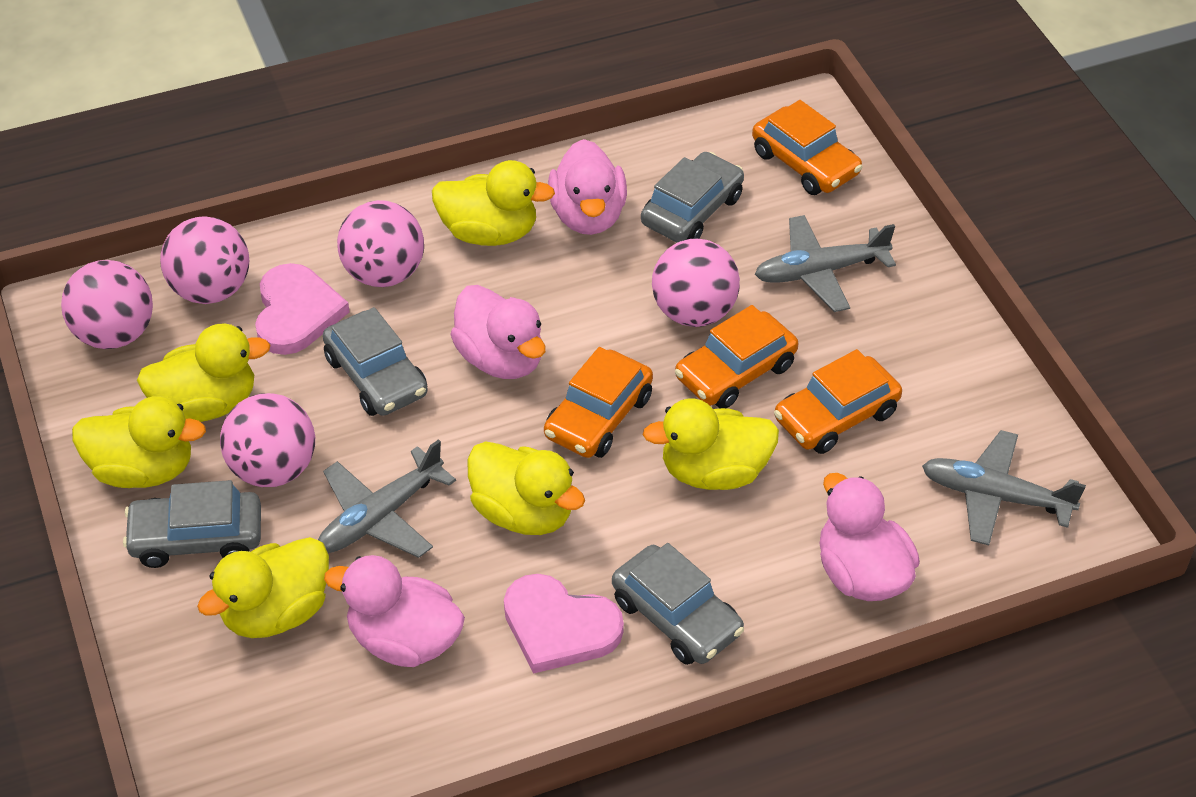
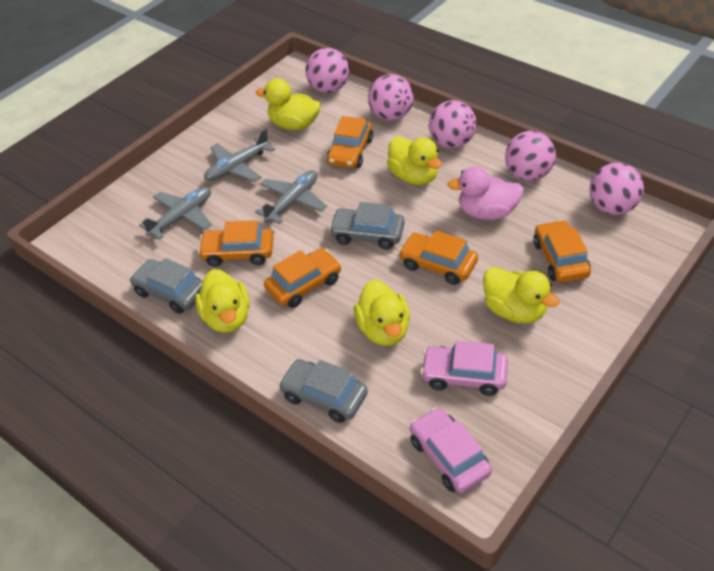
grey car: [123,480,261,568] [323,307,428,416] [612,543,744,665] [641,152,744,243] = 4 -> [130,258,203,314] [279,359,368,423] [329,202,405,249] = 3
orange car: [544,347,653,458] [675,305,798,408] [752,100,862,195] [774,349,902,454] = 4 -> [198,220,274,267] [264,248,341,308] [326,116,373,168] [398,230,478,285] [533,220,591,282] = 5
pink car: none = 0 -> [410,407,492,493] [421,340,508,396] = 2
pink duck: [324,555,465,667] [450,285,546,379] [548,139,627,235] [820,473,920,601] = 4 -> [447,166,524,220] = 1
pink heart: [255,263,350,355] [504,574,624,674] = 2 -> none = 0
yellow duck: [72,396,206,488] [137,323,271,422] [197,537,329,638] [432,160,555,246] [467,441,585,535] [643,399,779,490] = 6 -> [195,269,250,333] [256,78,321,130] [354,279,410,346] [387,136,442,185] [483,267,560,323] = 5

